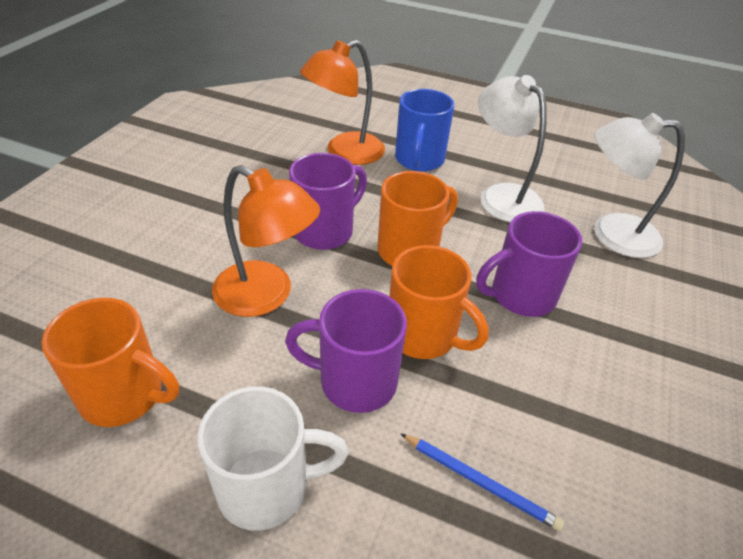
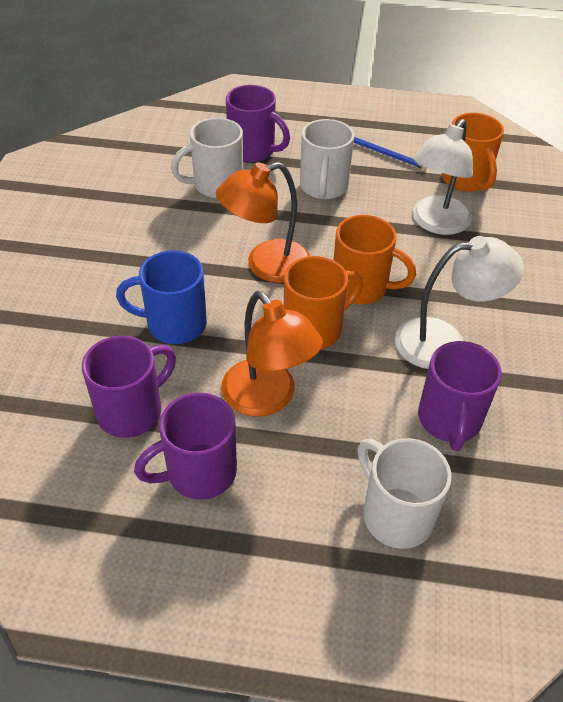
purple mug: [285,289,407,413] [289,153,367,250] [476,211,582,317] = 3 -> [82,336,176,438] [134,392,237,500] [226,85,290,162] [418,341,502,451] = 4
white mug: [197,386,349,531] = 1 -> [171,118,243,198] [300,119,354,199] [358,438,452,549] = 3

